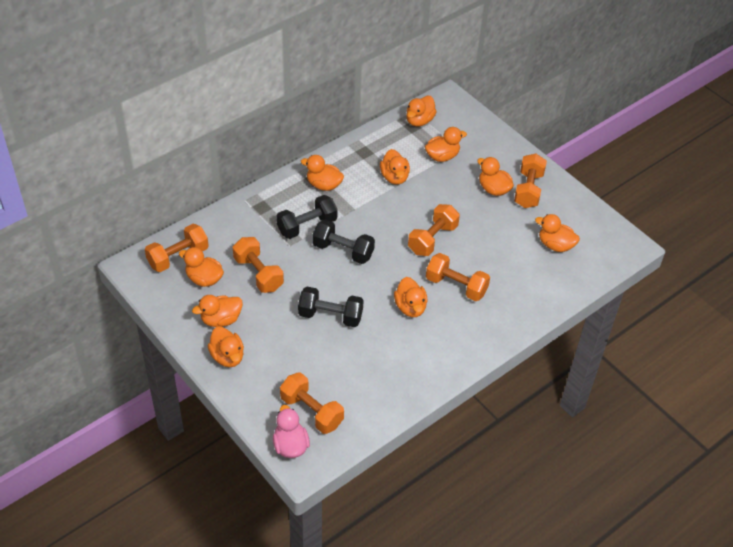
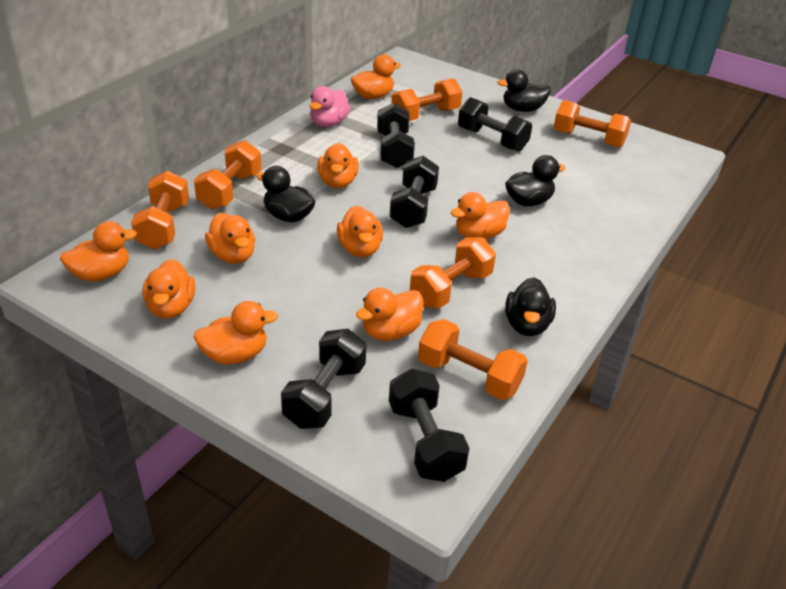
black duck: none = 0 -> [256,166,315,222] [497,69,551,112] [505,155,565,206] [505,277,556,336] = 4
black dumbbell: [276,195,337,239] [298,287,364,327] [312,219,375,264] = 3 -> [281,329,366,429] [377,103,415,168] [389,156,439,228] [389,368,469,482] [458,97,532,152] = 5
orange duck: [179,247,224,287] [192,295,243,327] [207,326,244,367] [301,155,344,191] [380,149,410,185] [394,277,427,317] [406,96,437,126] [425,127,467,162] [477,157,514,196] [535,214,580,252] = 10 -> [60,221,137,281] [143,259,195,319] [194,301,278,364] [205,213,255,264] [317,143,359,188] [337,205,383,257] [351,54,401,99] [356,288,424,341] [451,192,510,239] = 9

